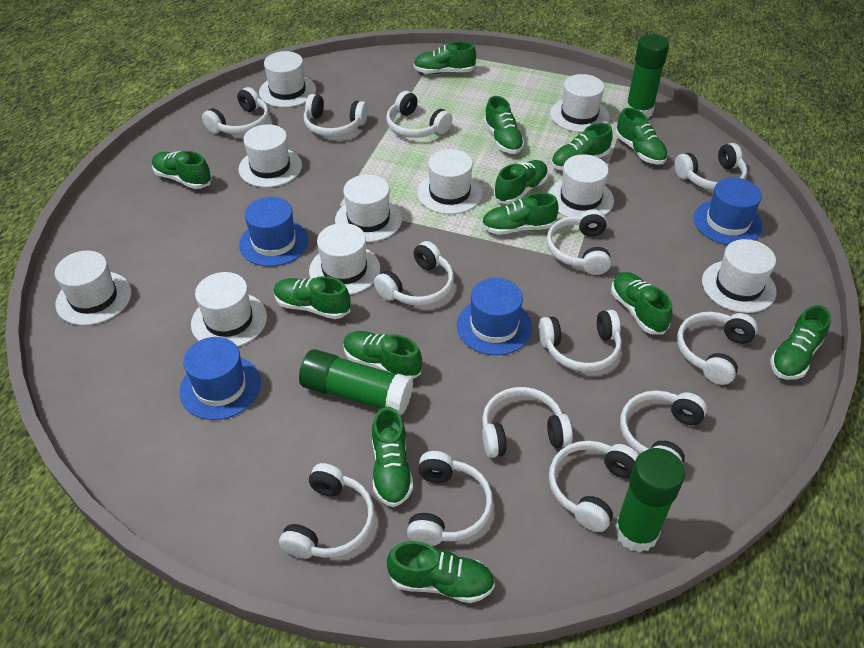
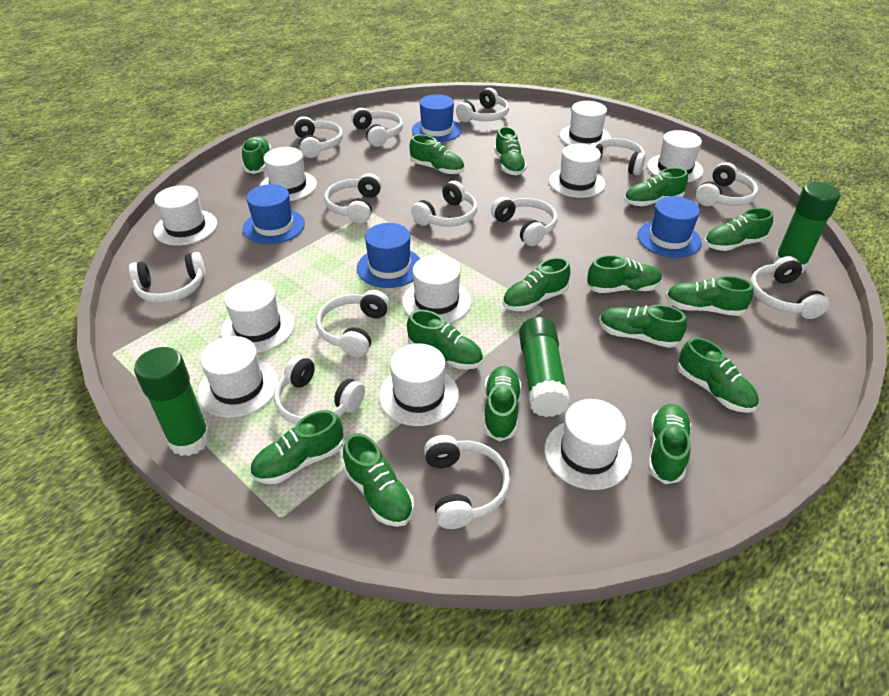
green shoe: [152,151,212,189] [274,276,350,319] [343,331,422,379] [372,407,413,507] [387,541,495,603] [413,41,476,74] [482,192,558,235] [484,96,525,154] [494,160,548,204] [551,123,613,170] [611,272,672,335] [615,108,668,164] [770,305,831,380] = 13 -> [242,136,271,174] [250,410,343,484] [343,433,414,527] [407,310,483,370] [410,135,464,174] [484,366,521,441] [494,126,527,175] [502,257,570,311] [587,255,662,293] [599,305,687,348] [624,168,688,206] [648,404,691,484] [665,276,754,316] [677,337,759,413] [704,208,773,251] = 15

